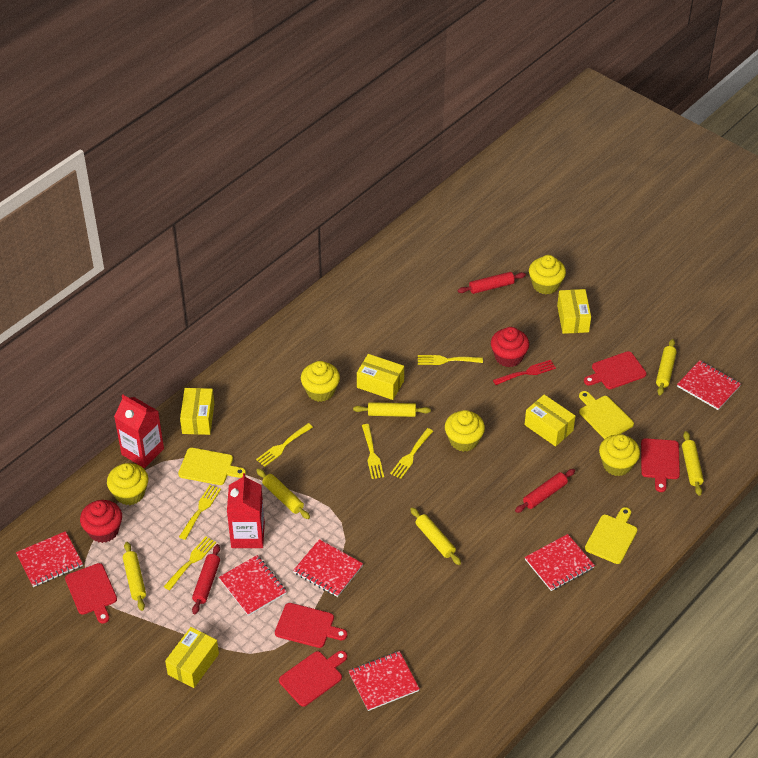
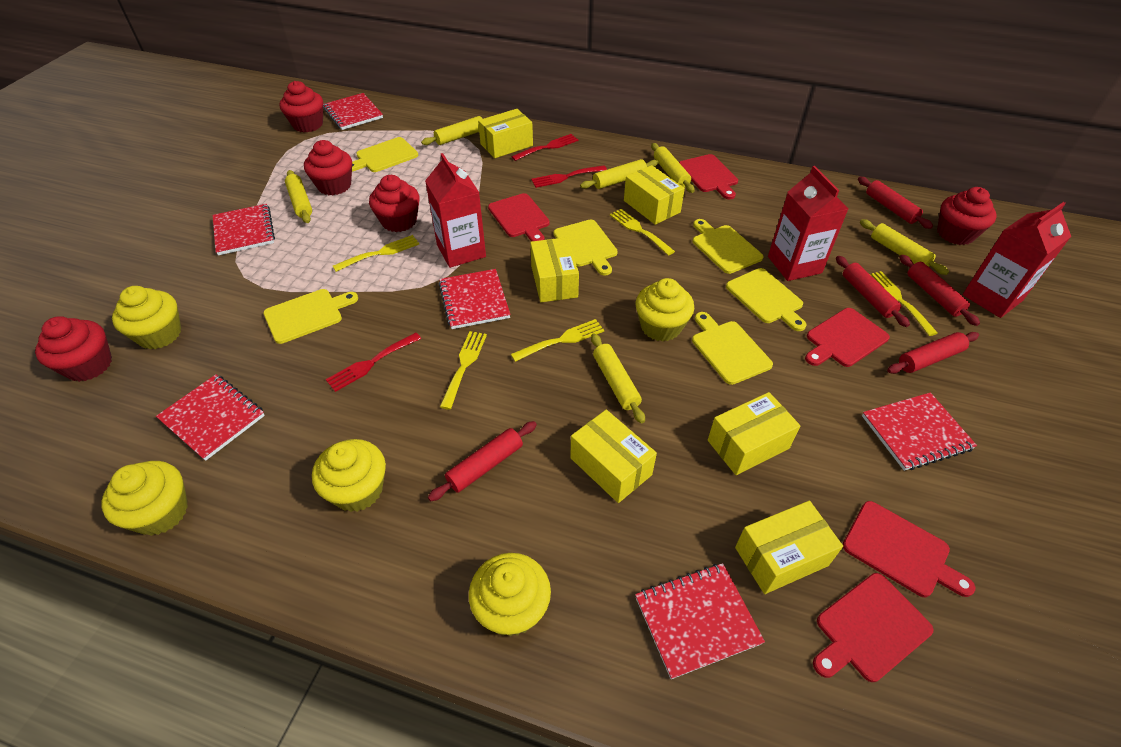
red carton: [114,395,164,468] [227,473,265,548] = 2 -> [425,153,486,268] [768,166,848,281] [962,202,1071,318] = 3
red cupcake: [80,500,122,543] [491,327,529,367] = 2 -> [35,316,112,382] [280,81,323,132] [304,140,352,195] [369,175,420,232] [937,187,997,245] = 5
red fork: [493,360,556,385] = 1 -> [326,333,421,392] [512,134,579,161] [531,165,607,188] = 3
red rolling pin: [192,544,220,614] [458,272,526,294] [515,469,575,513] = 3 -> [428,421,537,501] [836,256,910,327] [858,177,933,229] [887,332,979,374] [899,255,980,326] = 5
yellow box: [165,627,219,688] [180,388,214,435] [357,354,404,400] [525,394,575,447] [557,289,591,334] = 5 -> [478,109,533,158] [530,237,579,302] [570,410,657,503] [624,165,685,225] [708,392,800,475] [735,501,843,594] = 6
yellow cutting board: [178,448,246,485] [579,391,634,439] [585,507,637,564] = 3 -> [263,289,358,344] [352,137,418,172] [554,219,618,275] [692,312,773,385] [693,219,764,274] [726,268,807,331] = 6
yellow fork: [164,536,216,591] [179,485,221,540] [256,423,313,467] [362,424,384,479] [390,428,433,479] [418,355,483,365] = 6 -> [333,235,419,272] [440,331,487,410] [511,319,604,362] [610,209,675,256] [871,271,938,336] = 5

